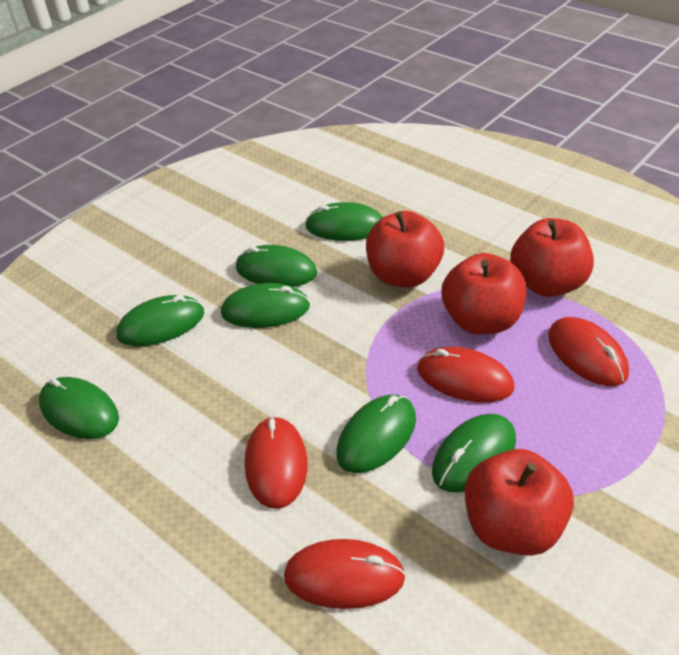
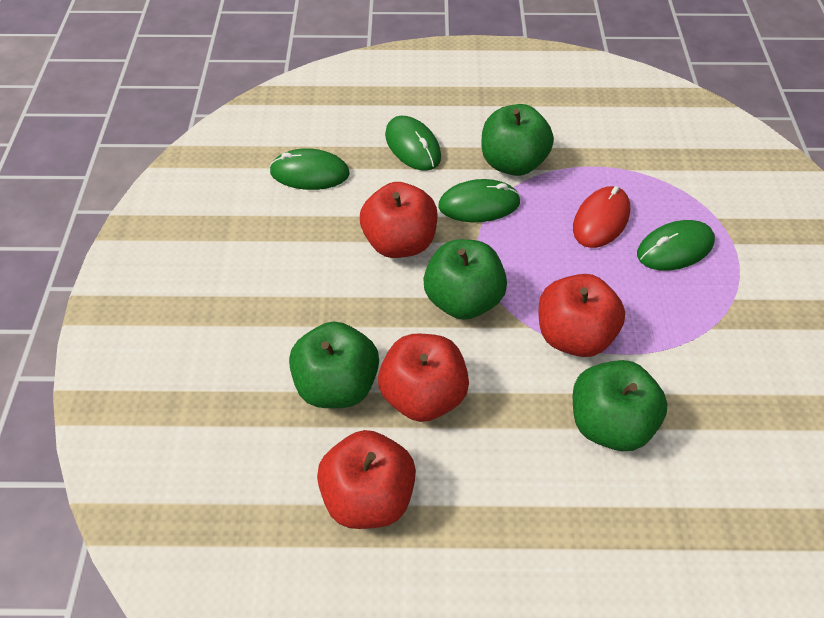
green apple: none = 0 -> [289,322,379,408] [423,239,507,320] [481,104,554,176] [573,360,667,451] = 4
green mouse: [39,377,119,439] [116,295,204,346] [221,283,310,328] [236,245,317,287] [305,202,383,241] [336,395,416,473] [432,414,516,493] = 7 -> [270,148,350,190] [385,116,441,171] [438,179,521,222] [637,220,715,271] = 4
red mouse: [245,416,307,509] [284,539,406,609] [417,347,514,403] [548,317,629,386] = 4 -> [573,186,630,248] = 1

